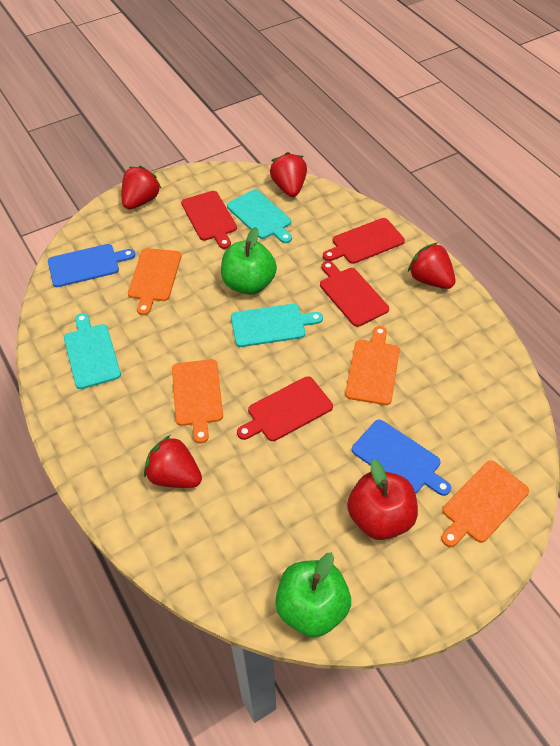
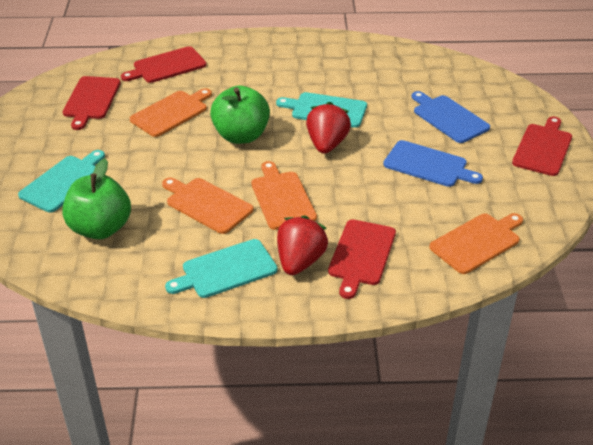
red apple: [347,459,418,540] = 1 -> none = 0
red strawberry: [122,166,161,209] [144,435,202,488] [270,152,307,197] [408,243,455,289] = 4 -> [277,215,328,275] [306,102,351,154] = 2

